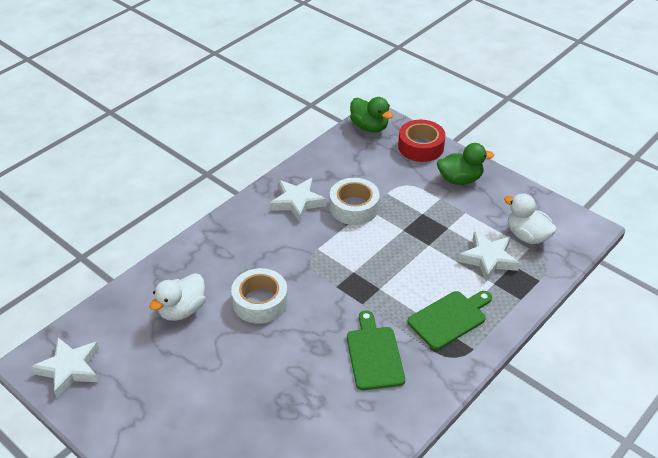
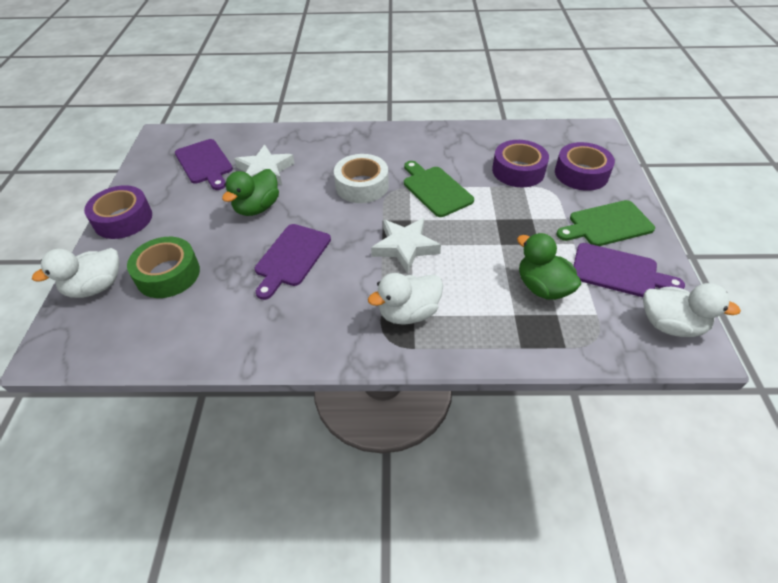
green tape: none = 0 -> [127,237,200,298] = 1
purple cutting board: none = 0 -> [175,139,233,190] [255,224,331,300] [573,243,685,297] = 3
purple tape: none = 0 -> [84,185,152,239] [492,140,549,187] [555,142,615,191] = 3
red tape: [398,120,446,162] = 1 -> none = 0
white duck: [149,273,205,321] [504,193,557,244] = 2 -> [32,248,120,298] [368,273,443,325] [643,283,741,337] = 3
white star: [31,338,99,398] [270,178,326,222] [458,232,520,282] = 3 -> [234,145,295,185] [371,218,441,273] = 2
white tape: [231,268,288,324] [330,178,380,225] = 2 -> [334,154,389,203] = 1

